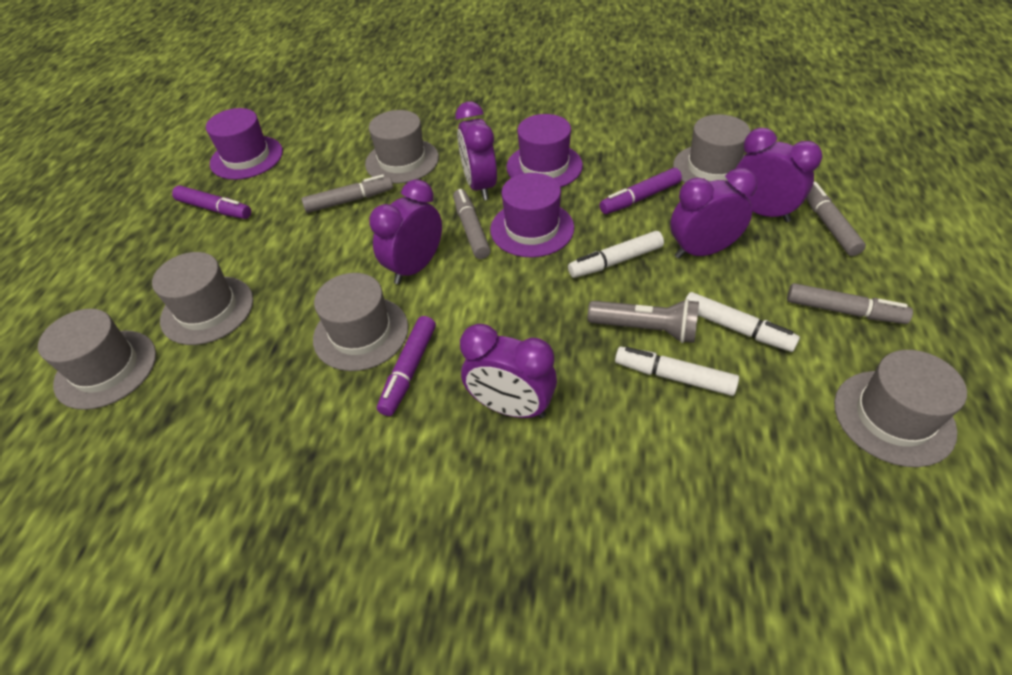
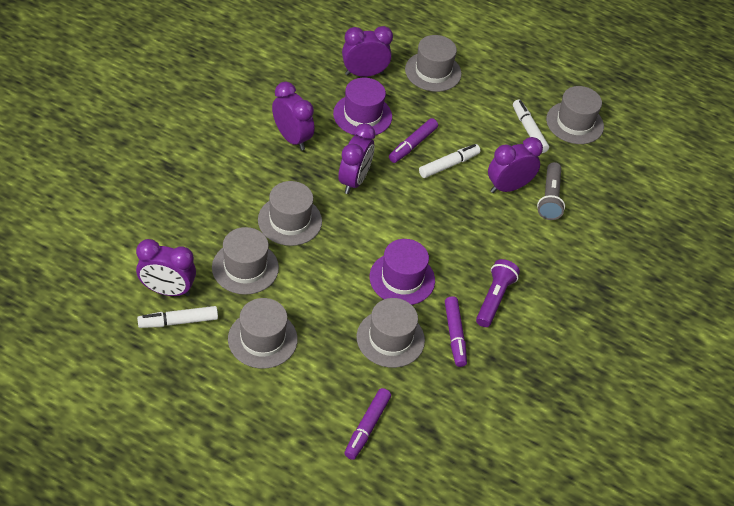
grey marker: [302,174,393,213] [453,189,491,259] [787,283,913,324] [806,182,866,256] = 4 -> none = 0
purple flashlight: none = 0 -> [476,259,520,327] = 1
purple hat: [206,108,283,180] [490,173,574,257] [506,114,583,187] = 3 -> [333,78,392,135] [370,239,435,305] = 2

